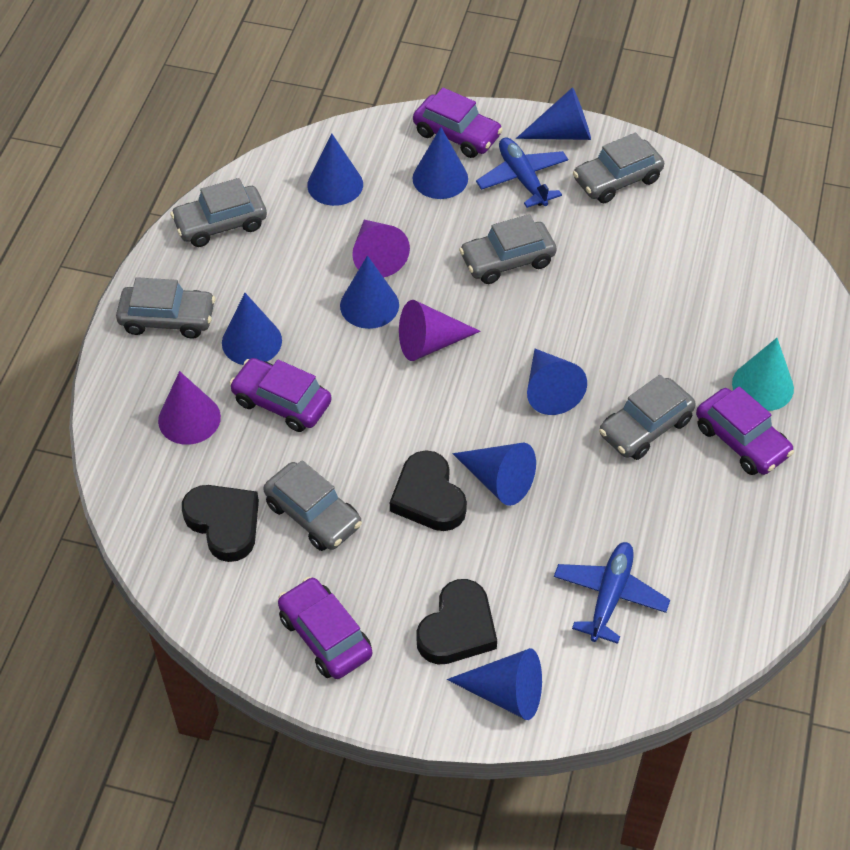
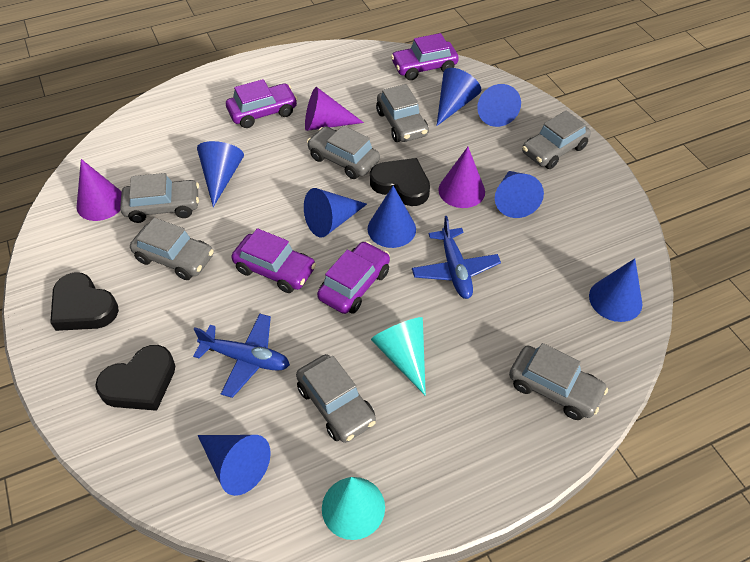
grey car: [116,277,215,339] [170,178,267,247] [263,460,362,551] [459,214,556,284] [573,133,664,203] [599,375,696,460] = 6 -> [120,173,199,223] [130,218,214,280] [296,354,376,443] [307,125,380,179] [376,84,428,142] [509,343,608,420] [522,111,591,169] = 7
turquoise cone: [732,338,794,411] = 1 -> [322,477,385,540] [371,317,426,396] = 2

